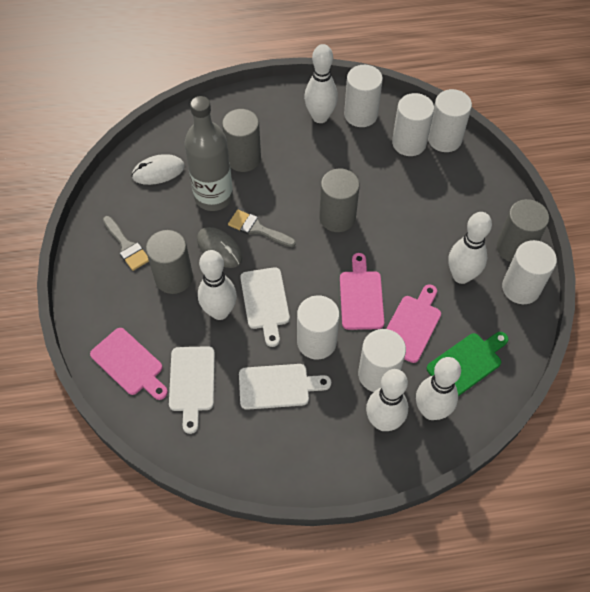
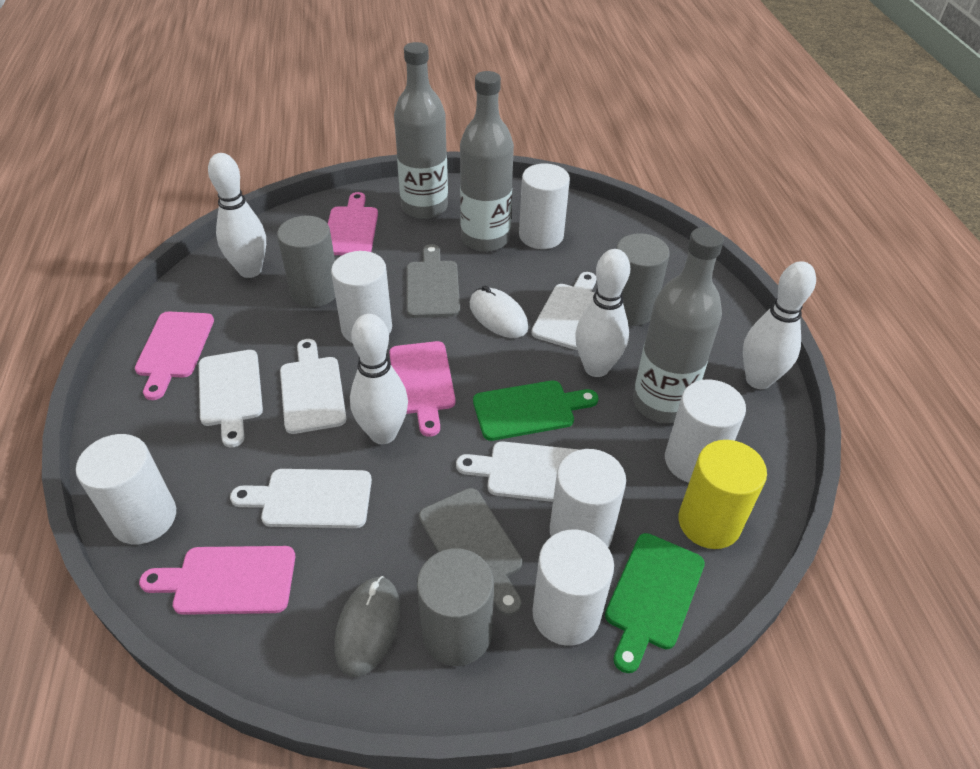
green cutting board: [427,332,509,396] = 1 -> [473,380,599,441] [605,533,705,673] = 2
grey bottle: [184,96,233,211] = 1 -> [394,42,448,219] [460,71,514,252] [633,227,724,423] = 3
grey brush: [103,216,149,271] [228,210,296,247] = 2 -> none = 0
grey cutting board: none = 0 -> [407,244,460,318] [419,488,522,616] = 2
grey cylinder: [146,230,193,294] [222,109,261,172] [319,169,360,232] [497,199,549,262] = 4 -> [277,216,335,307] [417,548,494,666] [616,233,670,326] = 3
pink cutting board: [90,328,168,400] [340,253,384,330] [386,284,441,363] = 3 -> [135,312,214,400] [139,546,295,615] [328,192,378,255] [389,341,455,437] = 4
white bowling pin: [198,250,237,320] [304,44,338,123] [366,369,408,431] [416,357,461,420] [448,212,492,284] = 5 -> [208,153,266,278] [350,314,408,444] [575,249,630,377] [743,261,816,389] = 4
white cutting board: [169,346,215,434] [239,364,331,410] [240,267,290,347] = 3 -> [199,350,263,447] [230,469,372,528] [280,339,347,434] [456,441,579,502] [531,272,596,350] = 5
yellow cylinder: none = 0 -> [678,440,767,549] = 1

